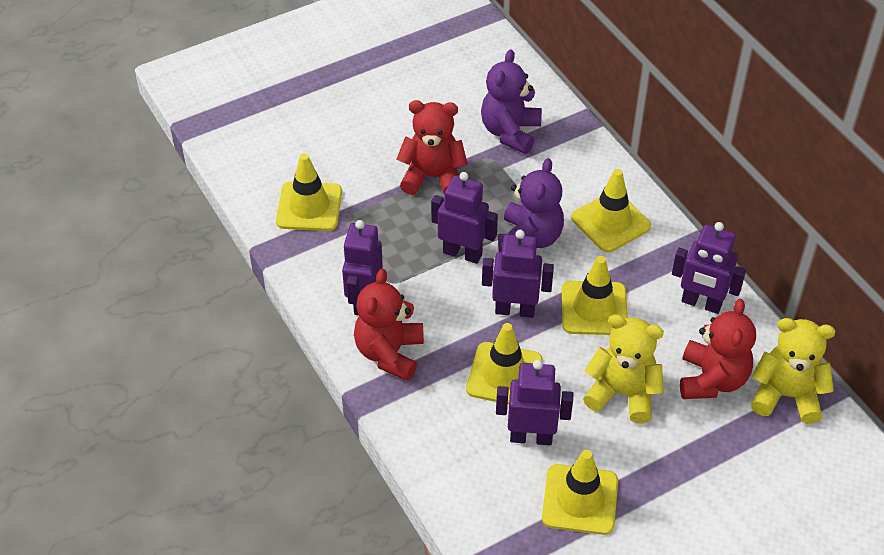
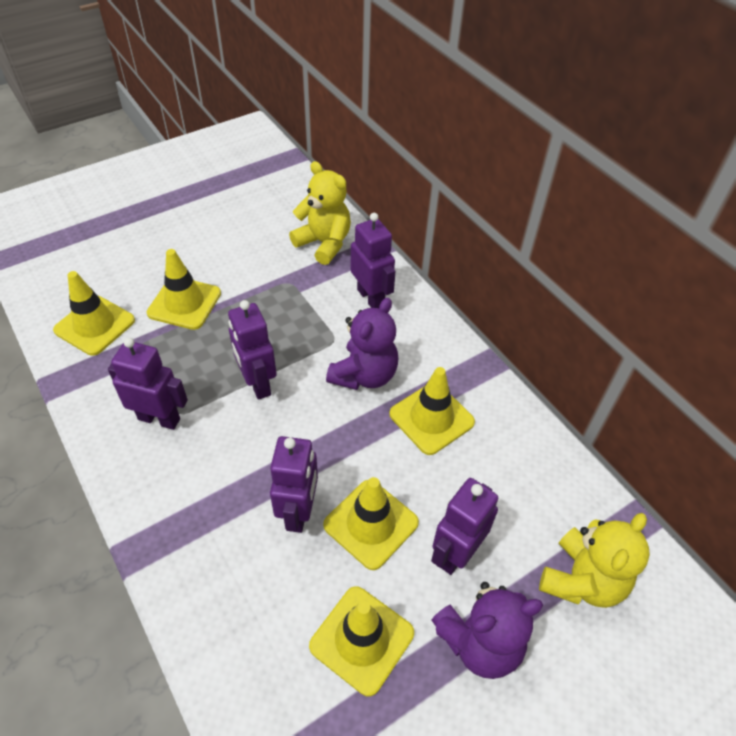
red teddy bear: [354,269,424,381] [396,100,468,195] [680,299,756,399] = 3 -> none = 0

